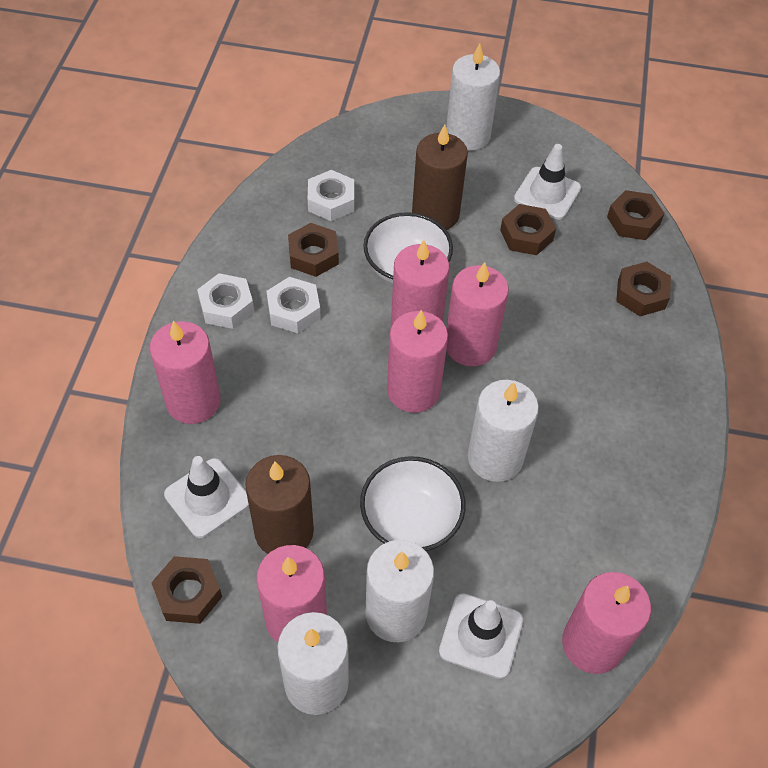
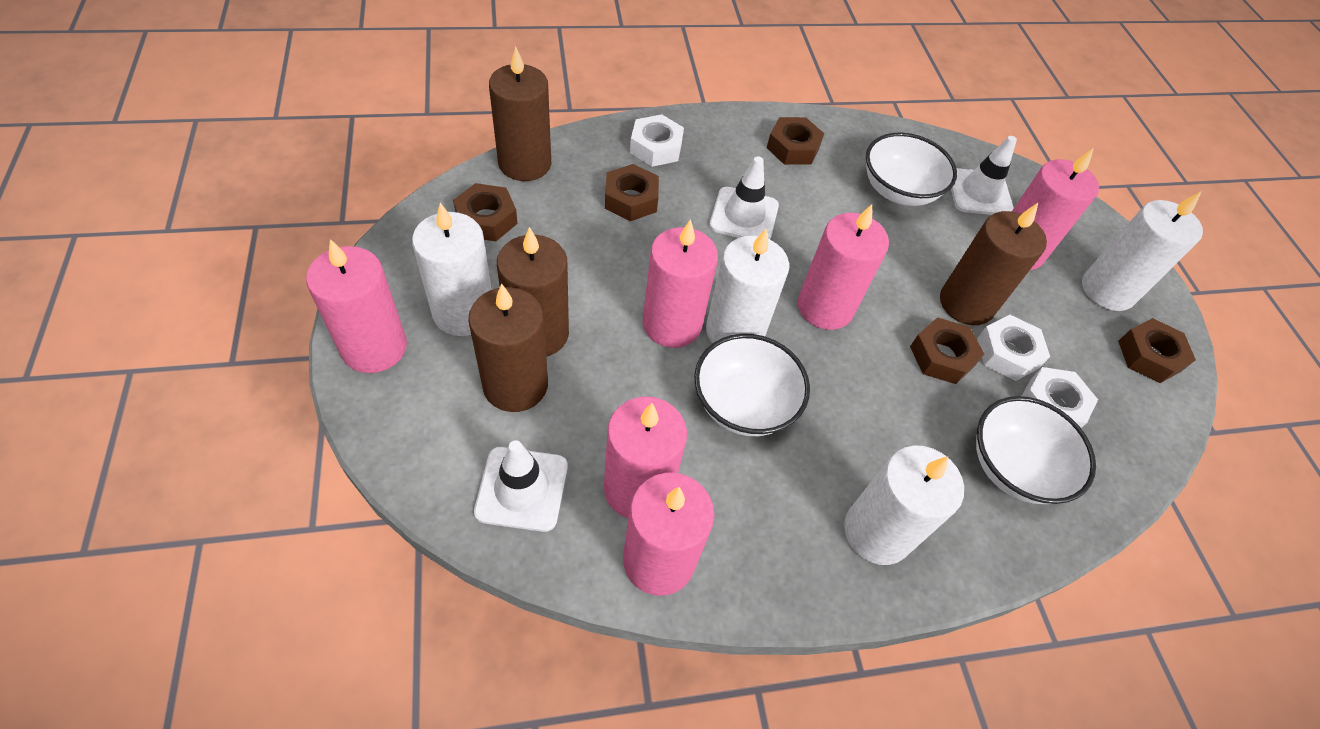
brown candle: [245,455,314,554] [412,124,468,230] = 2 -> [468,284,548,412] [489,46,551,181] [497,227,569,357] [940,203,1047,325] = 4
white bowl: [360,456,466,551] [363,212,453,284] = 2 -> [694,334,810,436] [866,133,957,206] [976,396,1096,504] = 3

